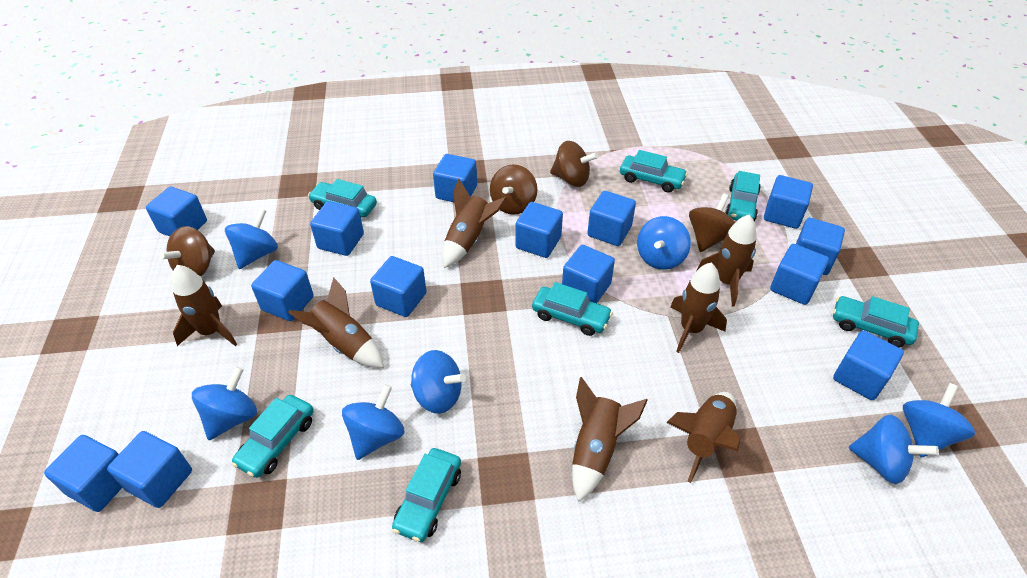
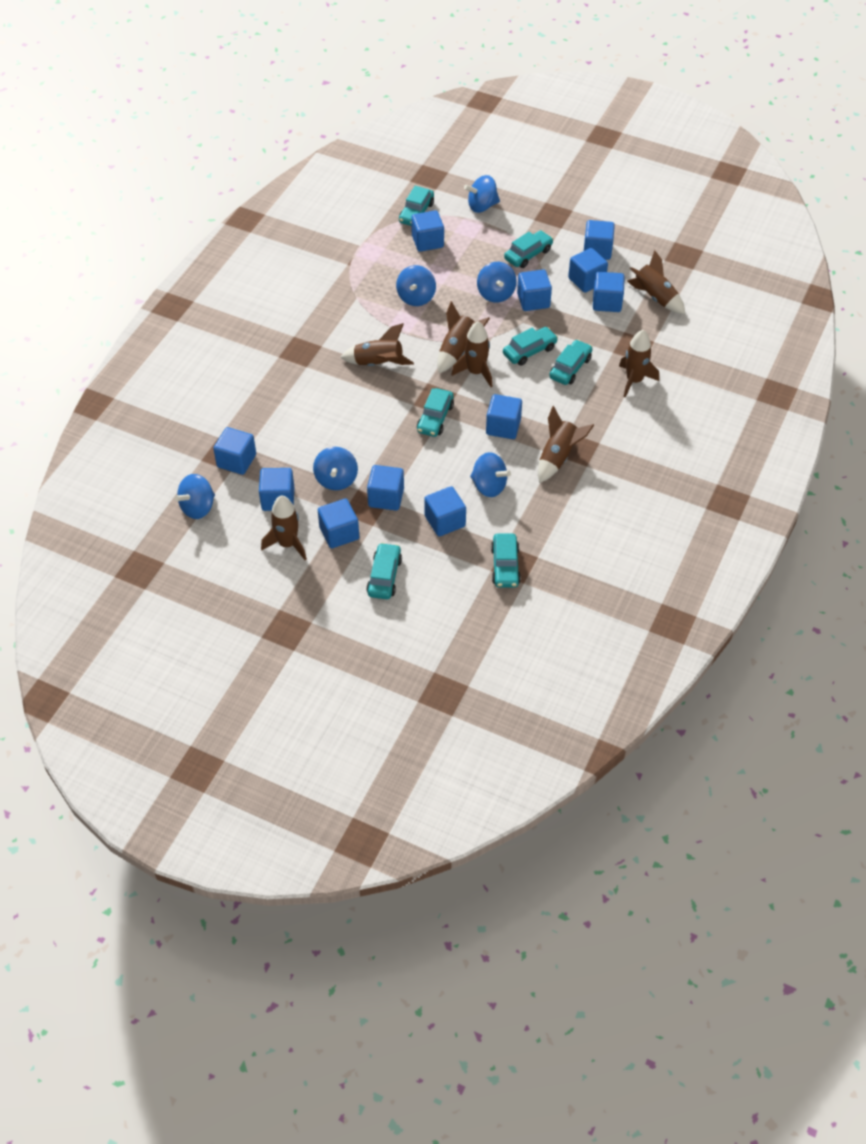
blue cube: [44,435,122,512] [107,431,192,508] [146,187,207,237] [251,260,314,321] [310,201,364,256] [370,256,427,317] [433,154,477,202] [515,202,563,258] [562,245,615,303] [587,191,636,246] [764,175,813,229] [770,244,829,305] [796,218,845,275] [833,330,904,400] = 14 -> [213,427,256,475] [259,468,294,511] [318,499,359,548] [367,465,404,511] [411,210,444,252] [424,486,466,536] [486,394,522,439] [517,269,552,311] [568,248,608,293] [584,220,615,260] [593,272,625,312] = 11
blue spinning top: [192,366,257,440] [225,209,278,269] [342,384,404,460] [411,350,466,414] [637,216,691,270] [849,414,939,484] [903,383,975,457] = 7 -> [175,474,215,519] [313,447,358,490] [396,265,436,306] [464,175,500,213] [470,452,511,497] [477,262,517,302] = 6
brown spinning top: [159,226,215,277] [490,165,537,215] [550,141,598,187] [689,194,735,252] = 4 -> none = 0

